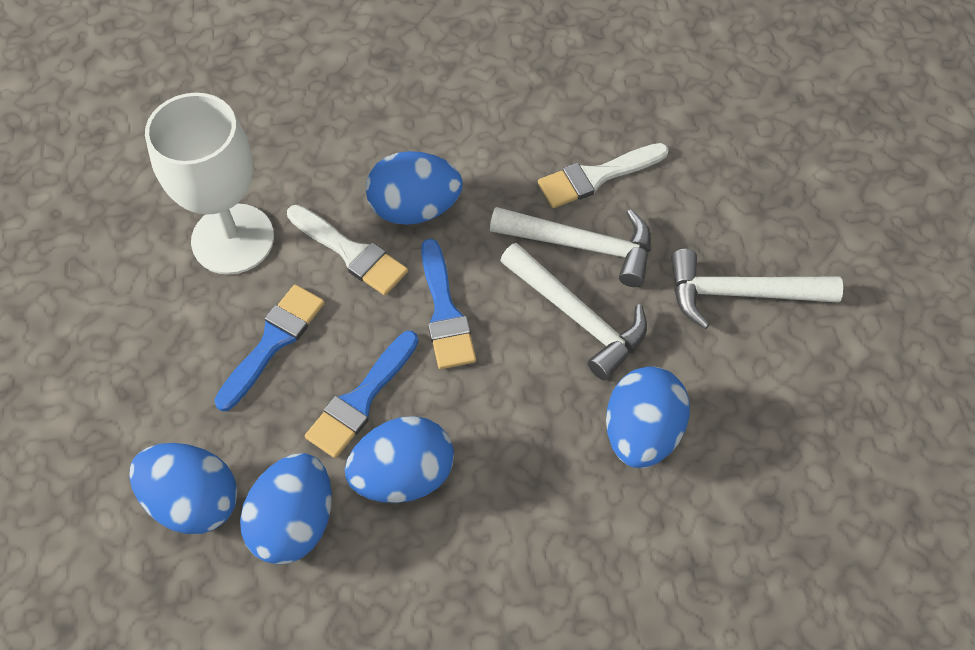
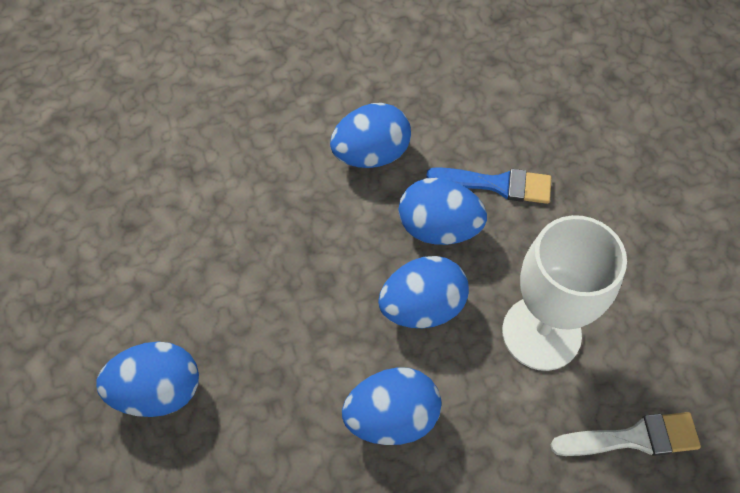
blue brush: [214,284,325,411] [305,331,419,458] [421,239,476,369] = 3 -> [426,167,551,204] = 1
white brush: [287,205,408,295] [538,143,669,208] = 2 -> [550,412,701,456] = 1
white hammer: [490,207,651,287] [500,243,647,380] [671,249,843,329] = 3 -> none = 0

